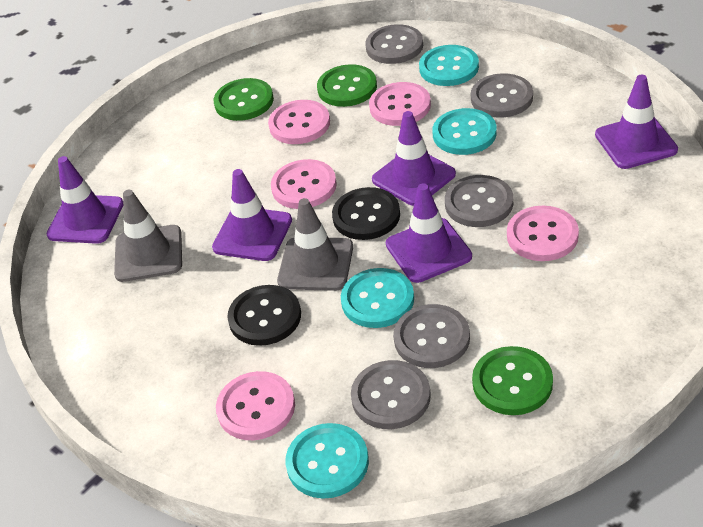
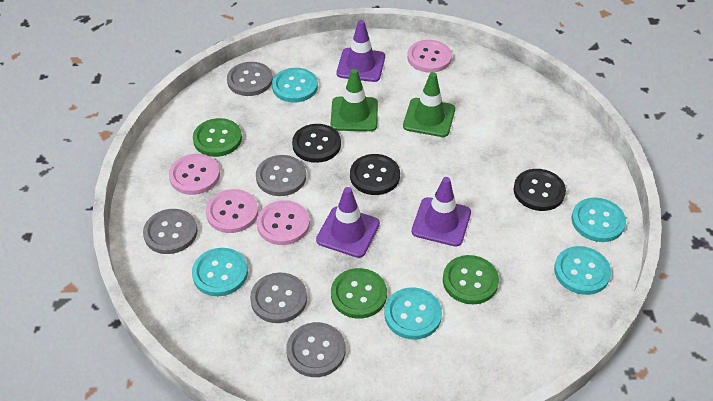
black button: [227,285,301,346] [332,187,400,240] = 2 -> [292,124,341,163] [350,154,400,195] [514,169,566,211] = 3
green traffic cone: none = 0 -> [331,69,378,131] [403,72,455,137] = 2
grey traffic cone: [114,190,182,282] [277,198,353,291] = 2 -> none = 0
pink button: [216,371,295,440] [268,100,330,144] [271,159,337,209] [369,82,431,126] [507,206,579,261] = 5 -> [169,154,220,195] [206,189,259,233] [257,200,310,245] [407,40,452,73] = 4
purple traffic cone: [46,156,123,244] [212,169,292,261] [372,111,456,206] [386,183,472,283] [595,75,678,169] = 5 -> [316,187,380,258] [337,20,385,82] [412,177,471,246] = 3
turquoise button: [285,423,369,499] [341,268,414,328] [419,45,479,86] [432,108,497,155] = 4 -> [192,248,248,296] [272,68,318,102] [384,287,442,340] [554,246,611,295] [571,197,626,242] = 5

